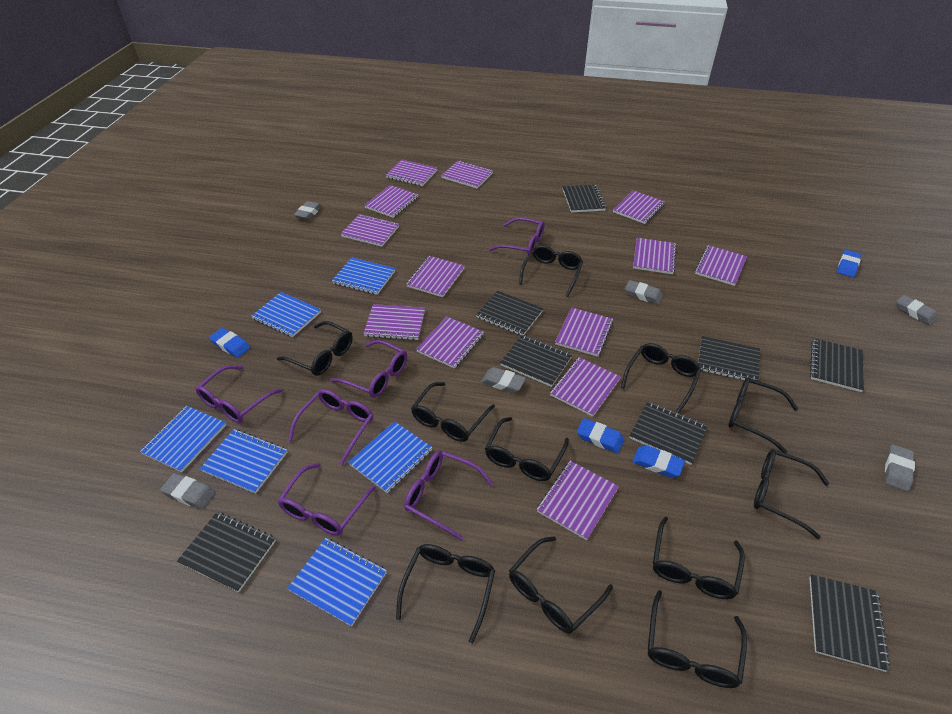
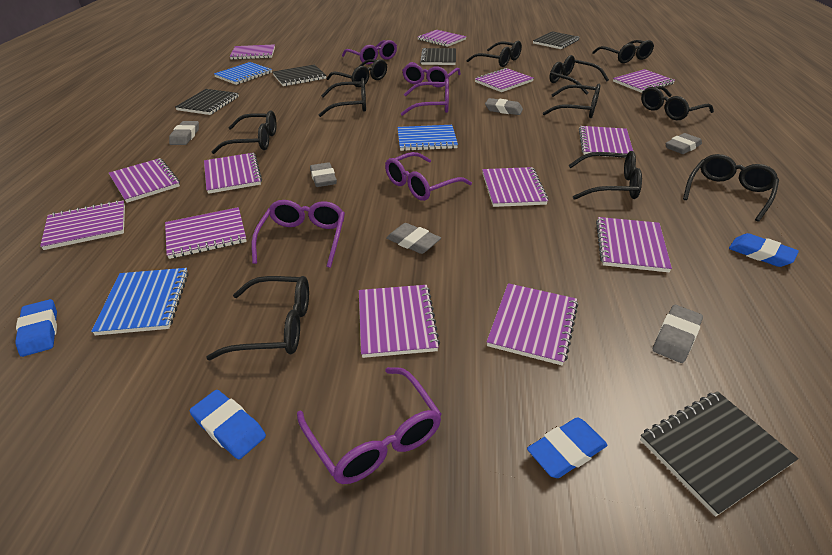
black notebook: [177,512,276,592] [476,291,544,335] [500,335,572,387] [563,185,606,213] [629,401,708,465] [698,336,760,381] [809,574,890,672] [810,338,864,392] = 8 -> [175,89,239,115] [273,64,326,86] [420,48,456,65] [533,31,579,49] [640,391,799,517] = 5
blue notebook: [140,406,226,472] [200,429,287,494] [251,292,321,337] [287,538,387,627] [332,257,395,295] [348,421,433,493] = 6 -> [91,268,189,335] [214,62,272,85] [398,125,458,151] = 3

